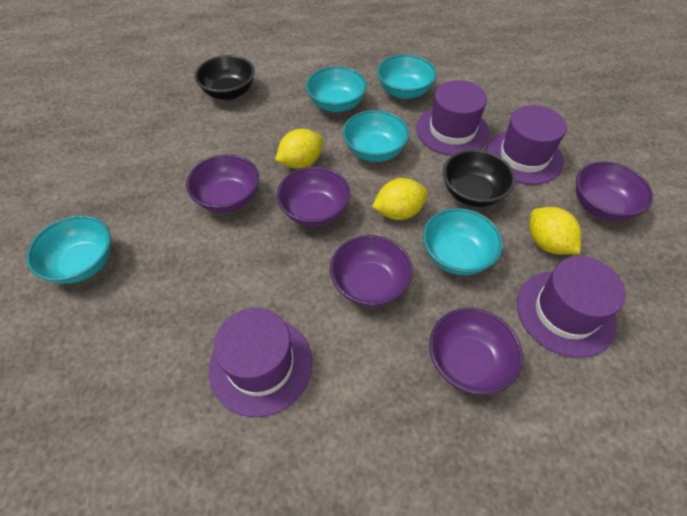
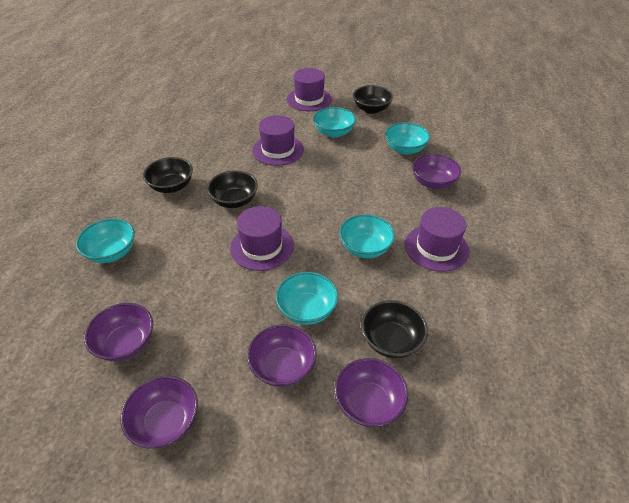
black bowl: [194,55,255,100] [443,149,515,207] = 2 -> [143,157,193,193] [207,170,258,208] [353,85,393,114] [361,300,428,358] = 4
yellow lemon: [275,129,323,169] [372,178,428,220] [530,207,582,254] = 3 -> none = 0

